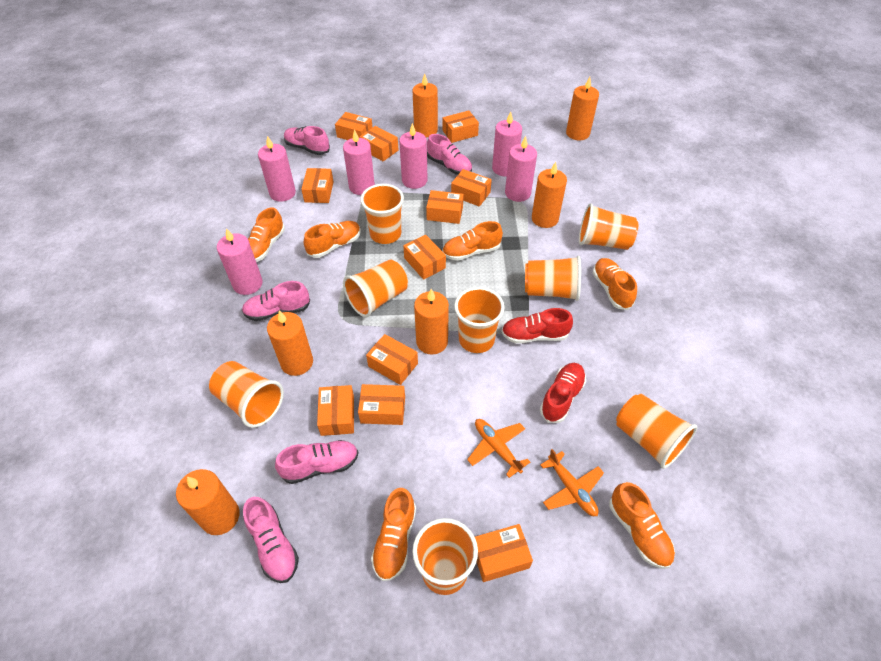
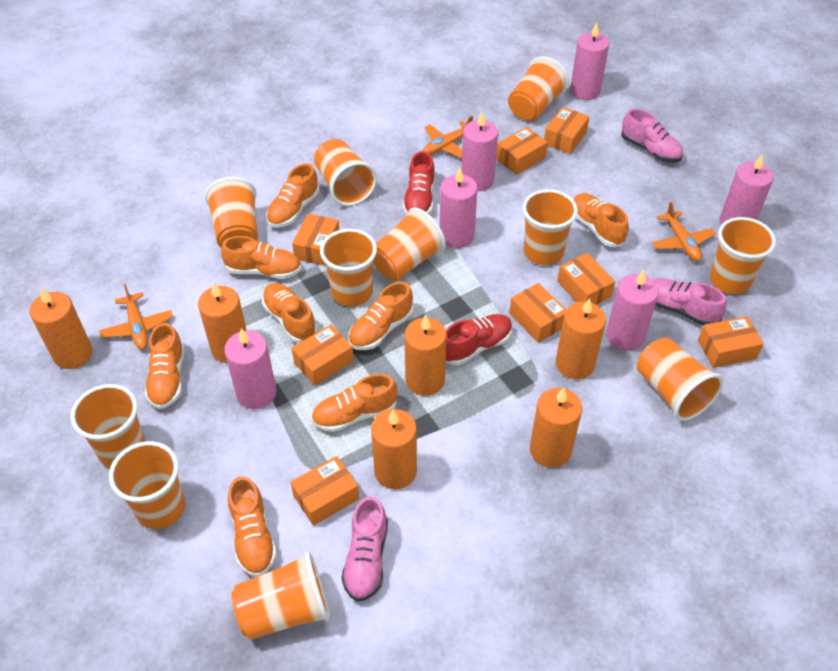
orange box: [301,168,334,203] [317,385,354,436] [335,112,373,140] [358,384,405,425] [360,126,398,162] [366,334,418,385] [403,235,446,280] [426,190,464,224] [443,111,479,143] [451,169,492,207] [475,524,533,582] = 11 -> [290,456,359,526] [292,214,339,266] [292,324,354,386] [496,127,548,175] [509,283,566,343] [544,107,589,154] [557,253,615,305] [698,316,764,368] = 8
orange cup: [209,361,284,428] [343,260,408,317] [360,184,404,244] [412,518,478,595] [454,287,504,353] [525,256,581,301] [579,203,638,250] [616,394,697,469] = 8 -> [70,384,146,468] [109,441,185,529] [204,177,258,247] [232,552,330,640] [314,139,377,206] [320,229,377,306] [373,208,446,281] [508,56,569,121] [523,189,578,265] [637,338,724,421] [710,217,776,294] = 11
orange plane: [467,419,530,478] [540,449,604,516] = 2 -> [99,284,173,349] [423,116,473,158] [652,202,716,261] = 3
orange shoe: [248,207,285,262] [304,221,361,258] [371,488,416,581] [442,221,503,261] [593,258,637,310] [609,482,675,569] = 6 -> [145,323,185,409] [221,236,302,279] [228,476,277,577] [262,283,317,343] [266,163,319,228] [311,374,398,432] [348,282,414,350] [573,193,629,247] = 8
pink shoe: [242,281,310,321] [243,497,299,583] [275,440,359,484] [284,126,330,155] [427,134,472,175] = 5 -> [341,496,388,602] [621,109,683,162] [653,278,727,325] = 3

